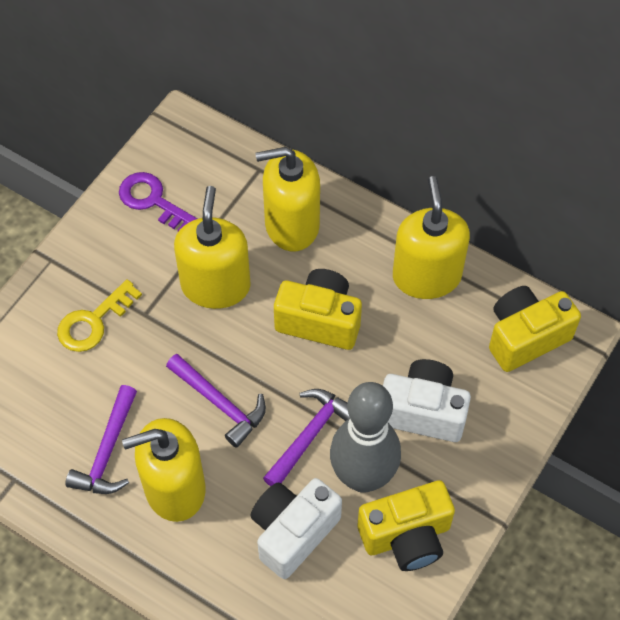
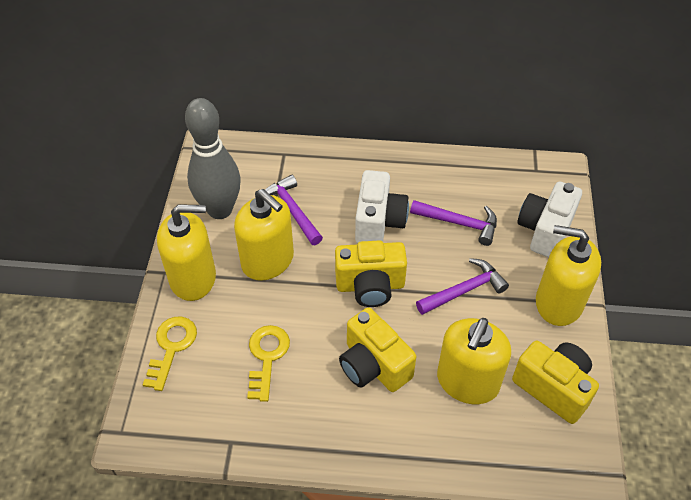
purple key: [119,172,197,231] = 1 -> none = 0
yellow key: [57,279,142,352] = 1 -> [143,317,197,391] [247,325,290,402] = 2

